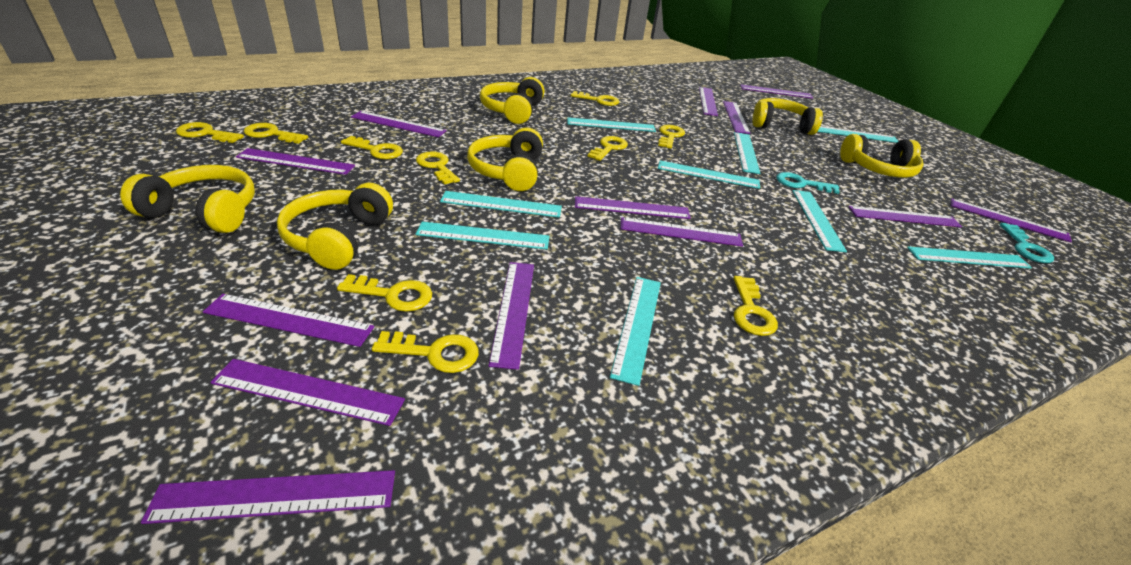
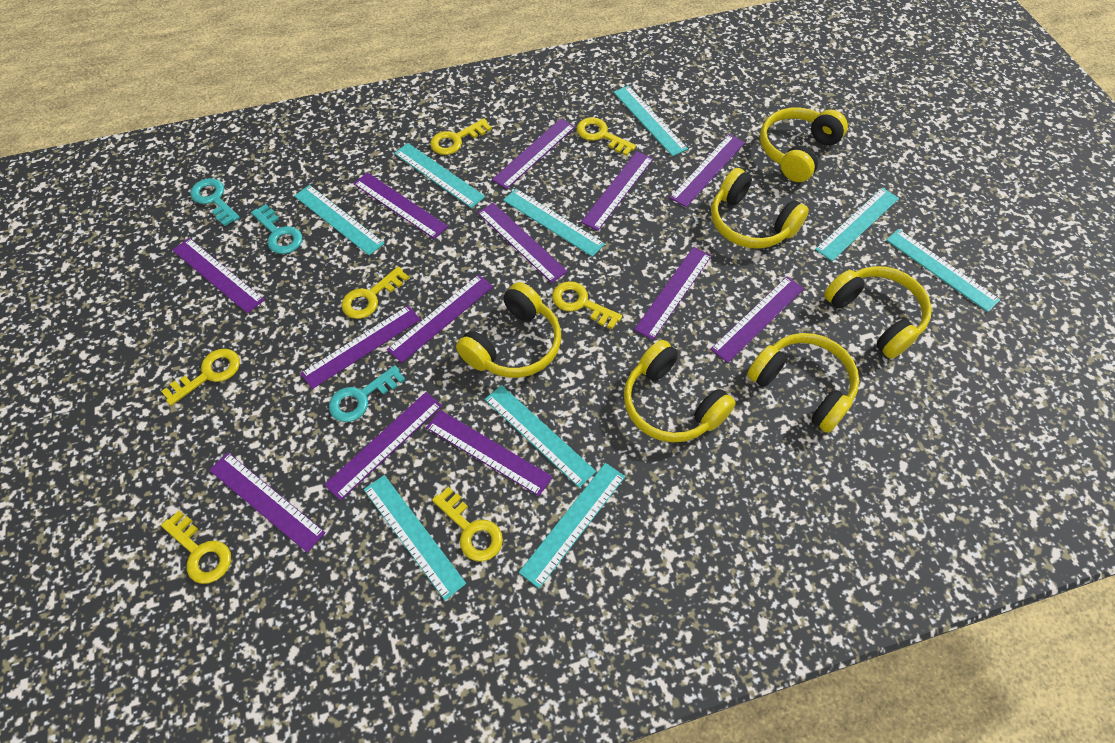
turquoise key: [776,172,840,194] [999,223,1054,263] = 2 -> [190,178,240,226] [251,204,303,254] [329,365,405,422] = 3
yellow key: [176,122,244,143] [244,123,308,144] [337,274,432,312] [341,136,403,159] [372,331,479,373] [416,151,460,185] [571,91,619,106] [587,136,628,161] [658,125,685,149] [733,276,778,336] = 10 -> [161,349,240,406] [161,510,231,584] [342,266,409,319] [430,118,492,155] [432,487,503,561] [552,281,622,329] [577,117,636,156] = 7

